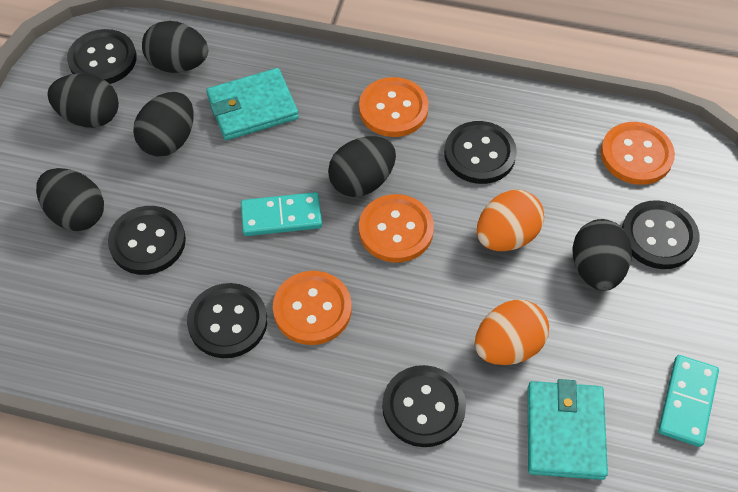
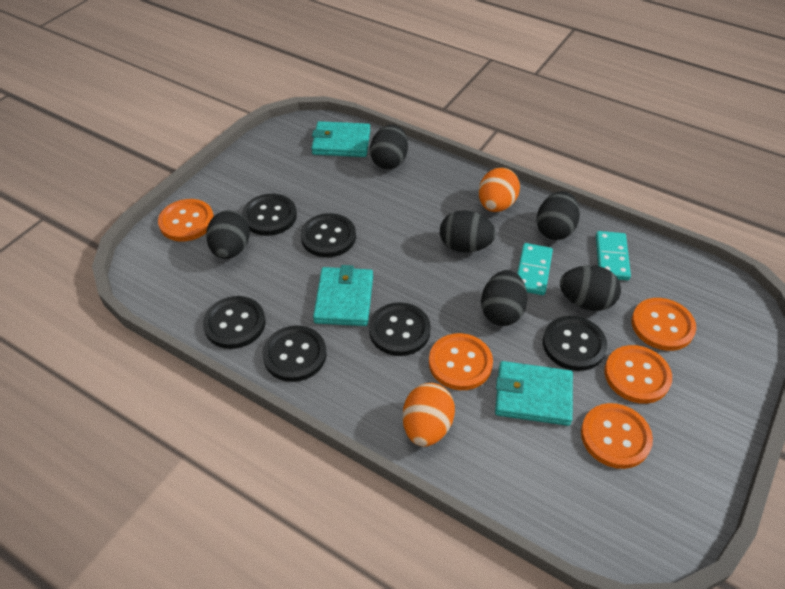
orange button: [273,271,352,345] [359,77,429,137] [359,194,434,263] [601,122,675,185] = 4 -> [158,199,214,241] [429,333,493,390] [581,403,653,469] [604,345,672,404] [632,298,696,351] = 5
turquoise wallet: [206,68,299,140] [528,379,608,480] = 2 -> [311,121,370,157] [313,265,373,326] [495,361,573,426] = 3

